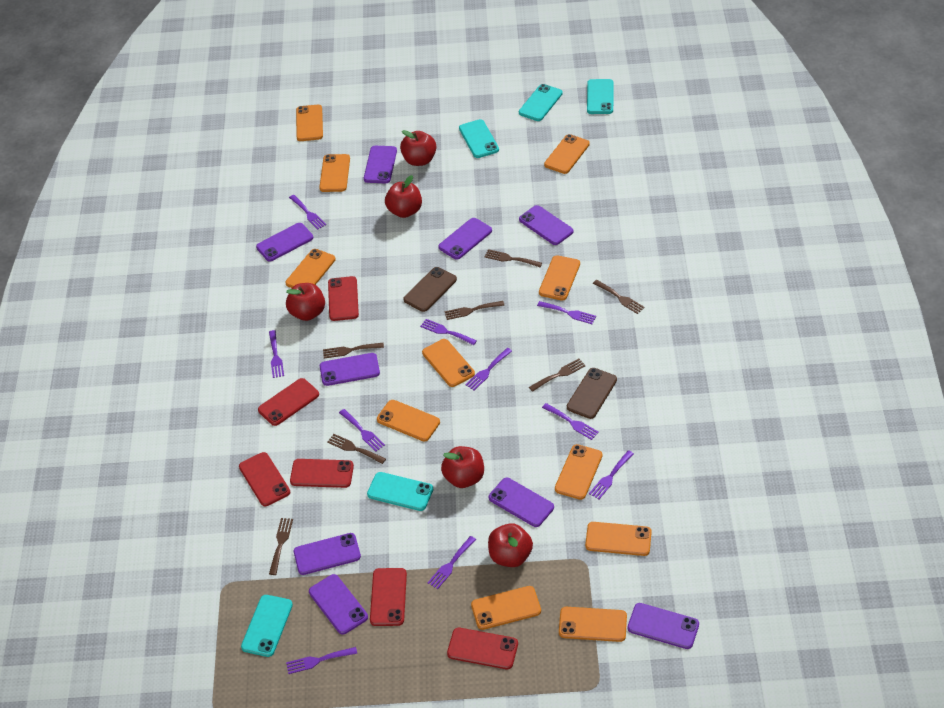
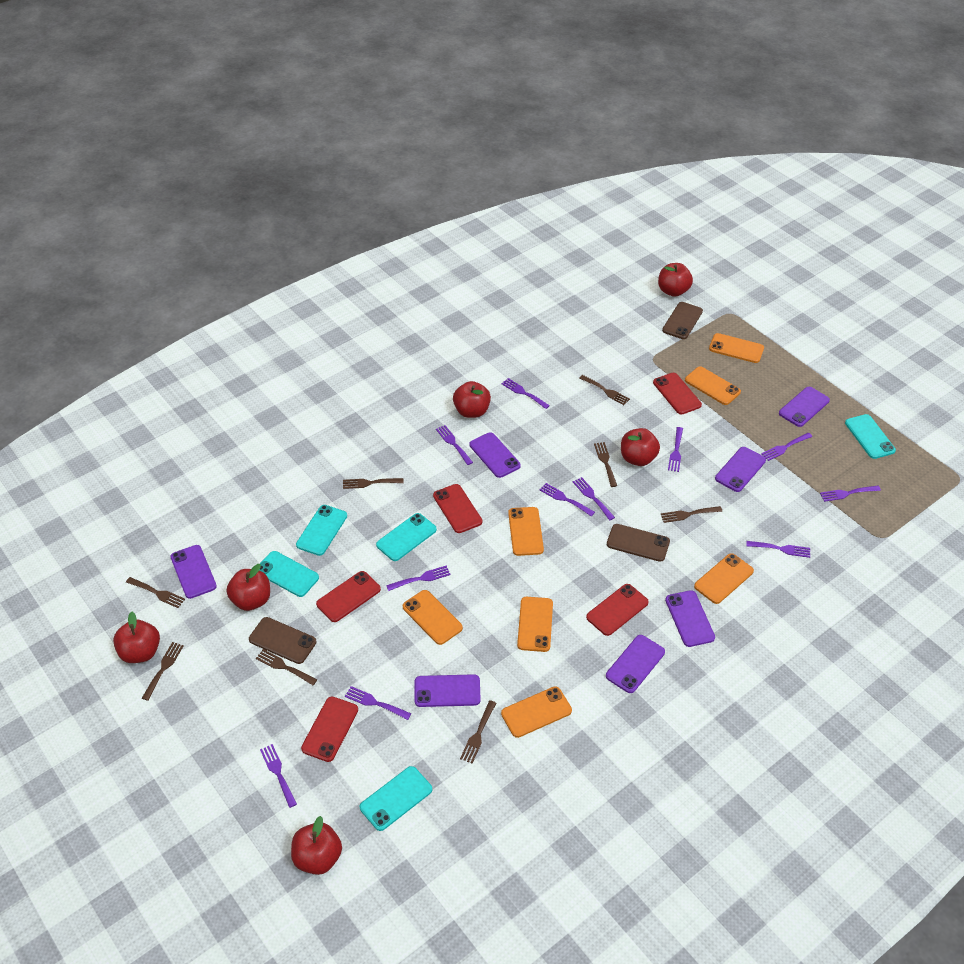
brown fork: [269,518,293,575] [323,343,384,358] [327,434,386,464] [444,301,505,320] [484,249,542,267] [529,359,586,392] [593,280,645,314] = 7 -> [126,577,185,608] [142,642,184,701] [256,649,317,685] [343,478,403,489] [460,700,496,763] [579,375,630,405] [594,442,617,487] [661,506,722,523] = 8
brown phone: [404,267,457,312] [567,368,617,419] = 2 -> [249,617,317,664] [607,524,670,562] [662,302,703,339] = 3
orange phone: [285,249,336,288] [296,105,323,141] [319,154,350,192] [377,400,440,441] [422,339,475,387] [471,586,541,630] [539,255,580,301] [544,134,590,174] [555,444,603,500] [559,607,627,642] [585,522,652,556] = 11 -> [403,590,463,645] [501,687,572,738] [508,507,544,556] [517,597,553,652] [685,366,741,405] [694,553,754,604] [709,333,764,363] = 7
purple fork: [269,330,284,378] [286,647,357,674] [289,195,326,229] [339,409,385,452] [420,319,477,345] [428,536,476,589] [465,348,512,390] [537,301,596,324] [542,403,599,440] [589,450,634,499] = 10 -> [260,744,297,808] [345,686,411,720] [386,565,451,591] [436,425,473,465] [501,378,550,409] [540,483,595,516] [573,477,615,520] [668,427,683,472] [746,541,810,558] [761,433,812,461] [820,486,881,502] = 11
purple phone: [256,223,313,262] [294,533,361,575] [309,574,368,635] [320,353,380,386] [364,146,397,183] [438,218,492,260] [489,478,554,527] [519,205,573,245] [628,603,699,649] = 9 -> [171,545,217,599] [415,674,481,707] [469,432,521,478] [606,635,665,693] [665,590,715,647] [715,447,766,492] [779,387,830,427] = 7
red apple: [286,283,325,321] [385,175,422,218] [400,130,436,166] [441,446,484,488] [488,523,533,567] = 5 -> [113,611,160,663] [226,564,270,611] [291,816,342,875] [453,381,491,418] [621,428,660,466] [658,263,693,297] = 6
red phone: [239,452,290,506] [258,378,319,426] [290,459,354,488] [328,276,359,321] [370,568,407,626] [447,628,518,669] = 6 -> [301,697,358,762] [316,571,381,622] [433,484,482,533] [586,584,649,636] [653,373,702,415] = 5

